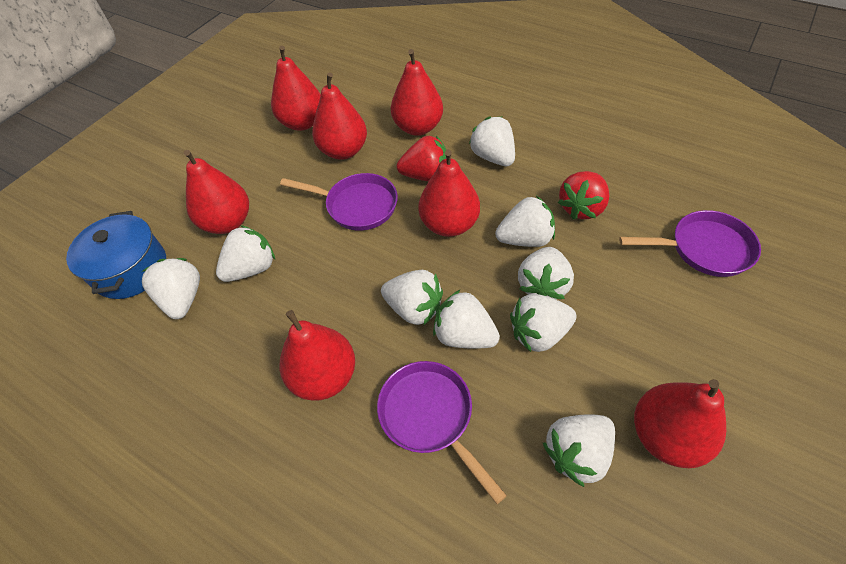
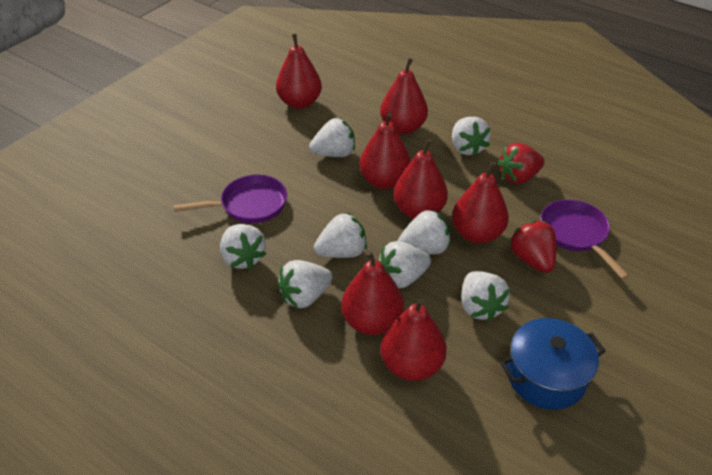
purple pan: [280,173,398,231] [377,361,507,504] [619,210,761,277] = 3 -> [173,175,287,224] [540,199,629,279] = 2
white strawberry: [142,258,200,319] [216,225,275,282] [381,270,443,325] [433,289,500,349] [469,116,515,166] [495,196,555,247] [510,294,577,352] [518,247,574,299] [543,414,615,487] = 9 -> [220,224,266,270] [277,260,333,308] [309,118,355,157] [314,212,367,258] [378,241,431,288] [398,210,451,254] [452,117,491,156] [461,271,510,322] = 8

